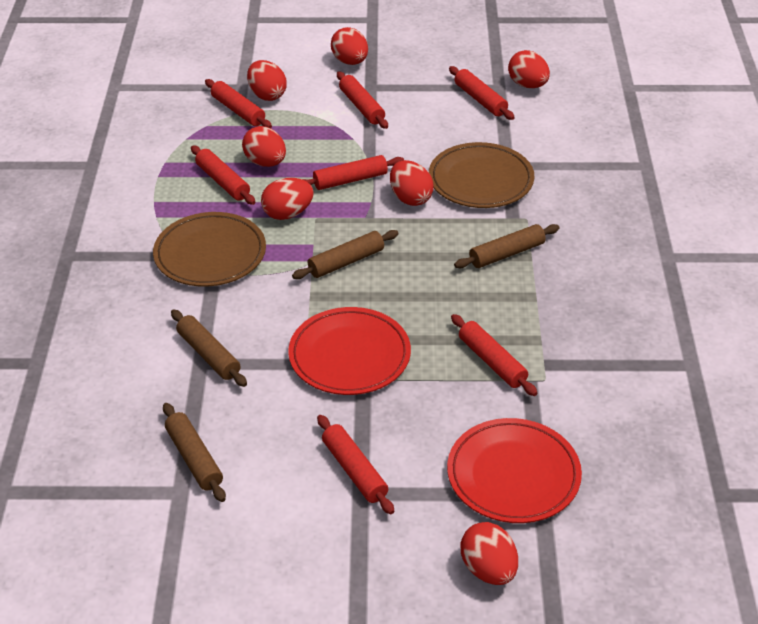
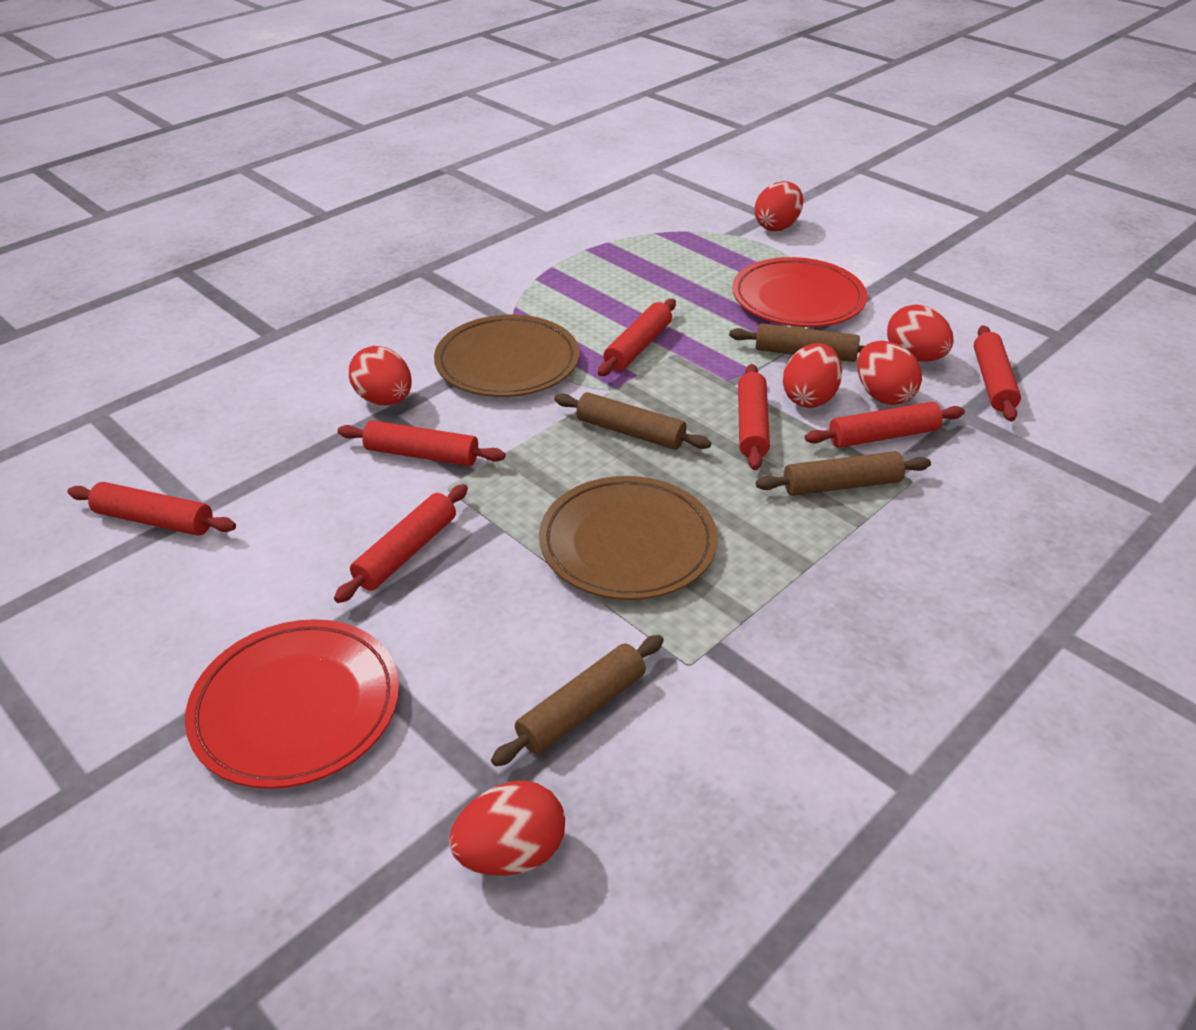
red egg: [242,126,286,167] [247,60,287,101] [261,178,314,220] [331,27,368,65] [390,160,434,206] [461,522,518,585] [508,50,550,88] = 7 -> [349,346,412,405] [449,781,565,876] [755,181,803,231] [783,343,842,408] [857,341,922,405] [887,304,954,362] = 6

